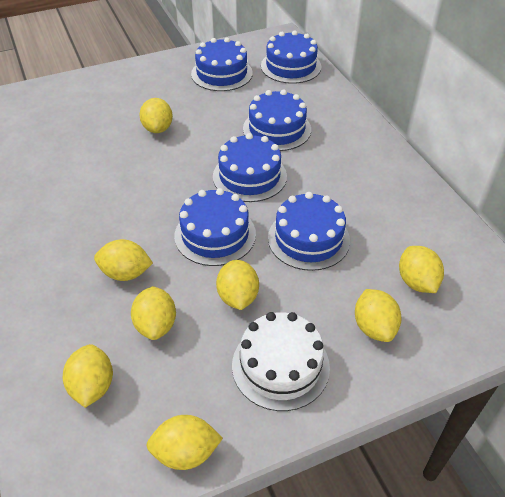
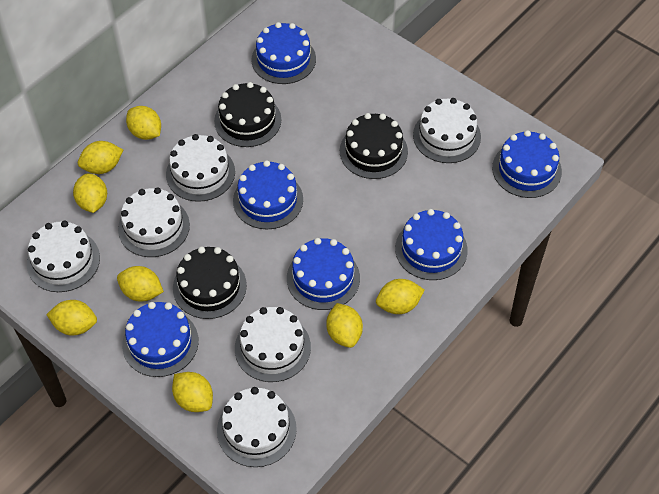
black cake: none = 0 -> [173,247,247,319] [214,82,281,147] [340,113,408,179] = 3
white cake: [232,312,330,411] = 1 -> [27,221,100,292] [118,187,190,257] [166,134,235,202] [217,387,297,467] [235,307,311,382] [413,98,481,163] = 6

